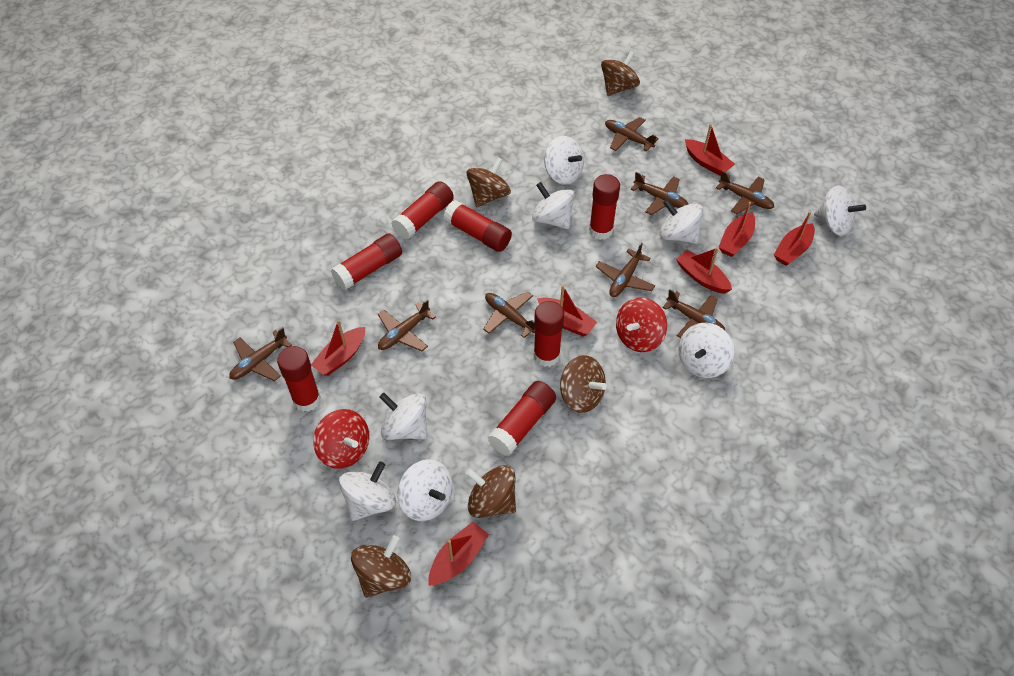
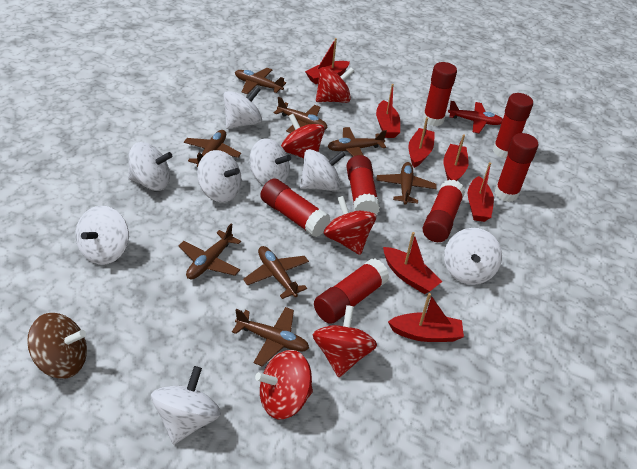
brown spinning top: [351,535,411,598] [466,157,511,207] [466,465,516,518] [560,355,607,413] [601,51,640,96] = 5 -> [27,313,87,379] = 1
red plane: none = 0 -> [448,101,503,133] = 1
red spinning top: [313,409,369,469] [616,297,667,352] = 2 -> [255,350,313,419] [281,114,325,159] [313,305,377,377] [316,67,354,103] [323,196,376,255] = 5

